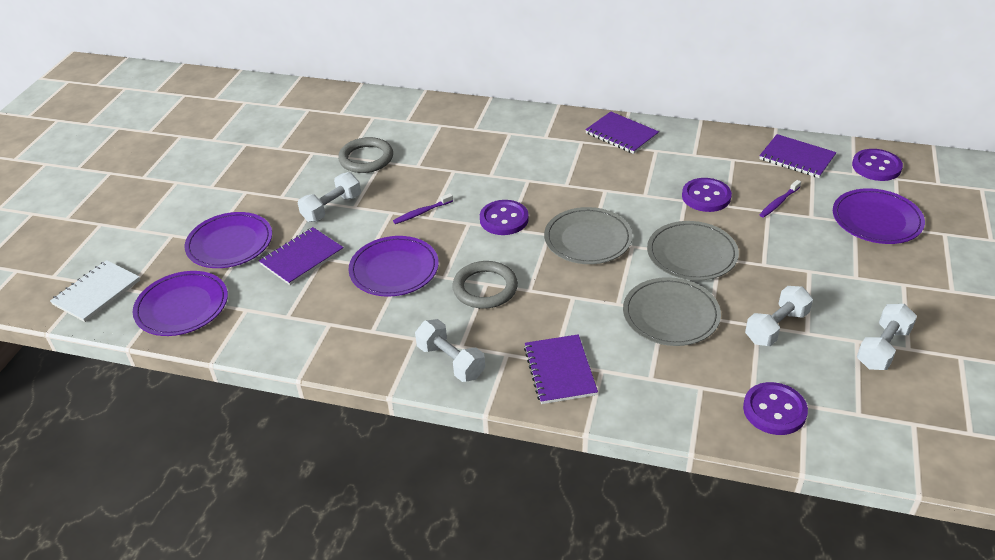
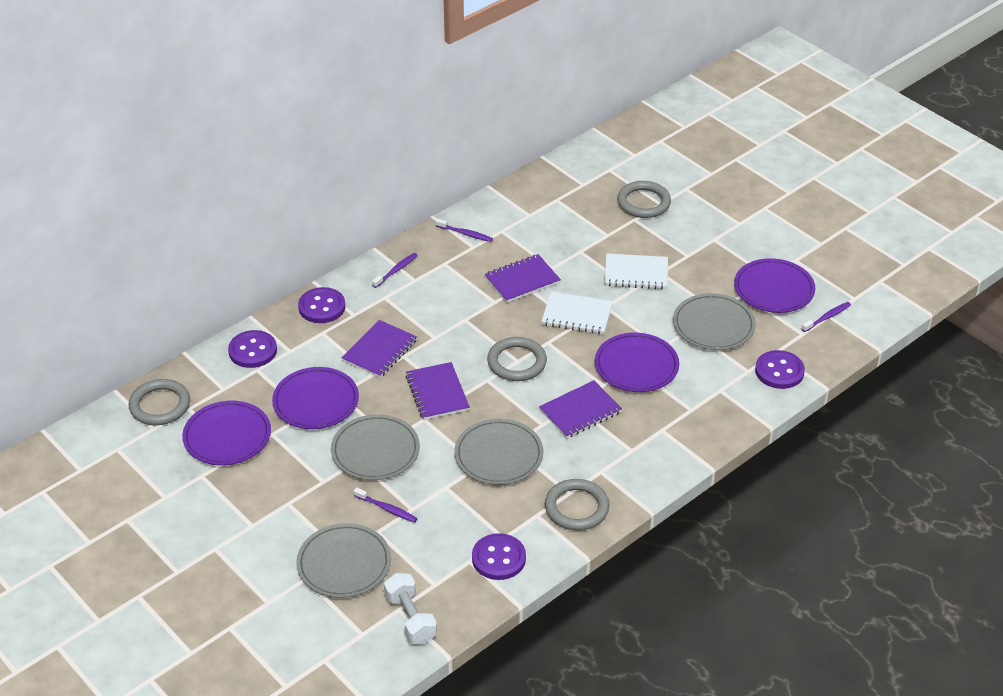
grey plate: [544,207,632,264] [623,277,721,346] [647,221,739,281] = 3 -> [296,523,391,598] [331,414,420,480] [454,419,543,485] [673,293,756,350] = 4
grey ring: [338,137,393,173] [452,261,518,309] = 2 -> [128,379,190,425] [487,337,547,381] [545,479,609,531] [617,181,671,218] = 4
purple toothbrush: [393,193,453,224] [759,180,801,218] = 2 -> [354,487,417,523] [372,253,418,288] [436,219,493,242] [802,302,851,332] = 4
white dumbbell: [298,172,361,222] [415,319,485,382] [745,286,813,346] [857,304,917,370] = 4 -> [384,573,437,644] = 1
white notebook: [50,260,140,322] = 1 -> [541,292,613,334] [604,253,668,289] = 2

